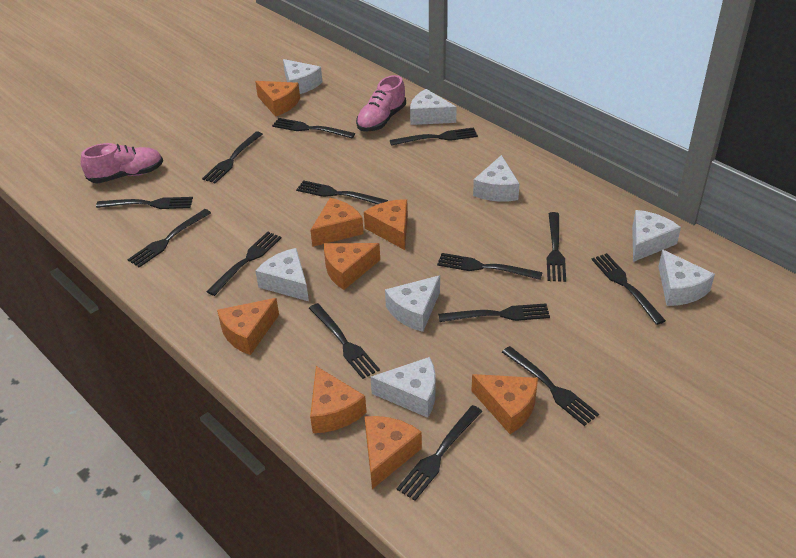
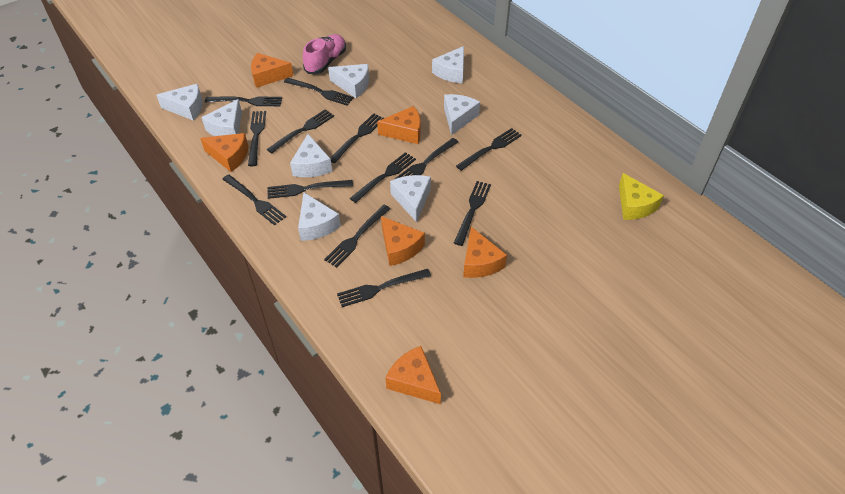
black fork: [96,197,193,209] [127,209,211,268] [202,132,263,184] [206,232,282,296] [272,118,355,138] [296,180,388,204] [309,303,380,379] [390,127,478,146] [397,405,482,501] [437,253,543,280] [438,303,550,322] [502,346,599,426] [547,212,566,282] [592,253,666,325] = 14 -> [205,96,282,106] [222,174,286,226] [248,111,266,166] [267,109,334,153] [267,180,353,199] [284,78,354,106] [324,205,390,268] [330,113,384,163] [337,269,431,307] [350,152,416,203] [395,138,458,179] [454,181,491,246] [456,128,522,171] = 13
orange cheese: [217,298,279,355] [255,81,300,117] [310,198,364,247] [310,366,367,433] [324,243,380,290] [364,199,408,250] [364,416,422,489] [472,374,538,434] = 8 -> [200,133,248,172] [251,53,293,88] [377,106,421,144] [381,216,425,266] [386,346,441,404] [463,227,507,278] = 6
pink shoe: [81,143,163,183] [356,75,406,132] = 2 -> [303,34,346,74] = 1
yellow cheese: none = 0 -> [619,173,664,220] = 1

